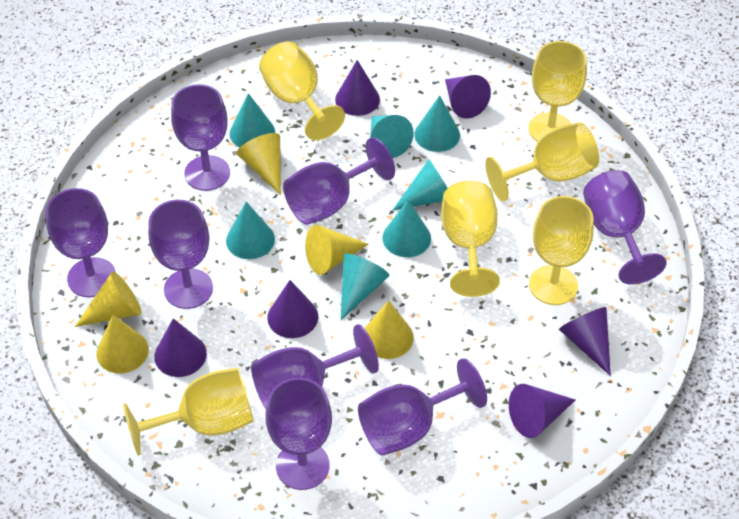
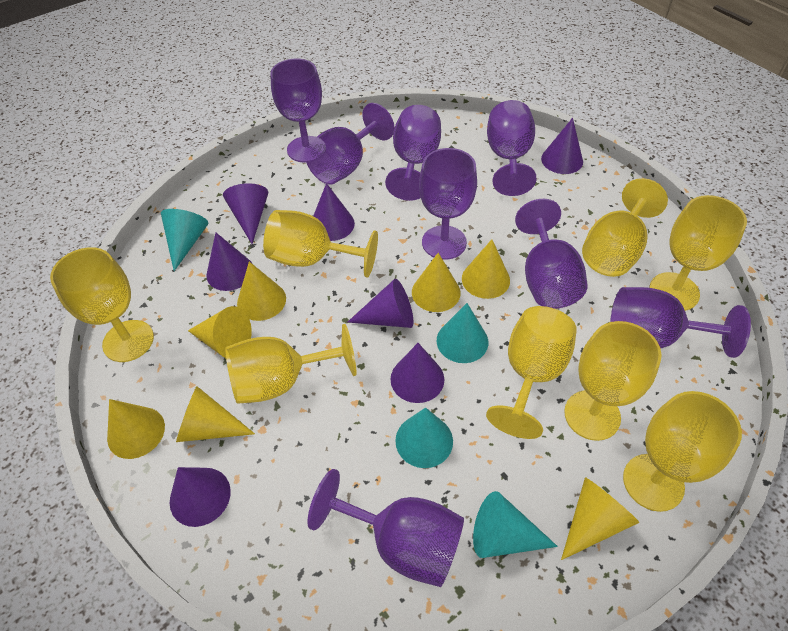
purple cone: [154,318,207,377] [267,280,318,338] [335,60,380,116] [445,75,491,118] [509,384,575,438] [559,307,611,376] = 6 -> [170,467,231,527] [206,233,252,291] [223,183,268,244] [313,183,355,241] [348,279,414,328] [390,343,444,403] [541,118,583,174] = 7
turquoise cone: [226,202,275,259] [229,93,275,147] [341,254,390,320] [370,115,414,158] [382,200,431,257] [393,159,448,210] [415,95,460,152] = 7 -> [161,209,208,271] [395,408,453,468] [437,303,488,363] [473,491,558,558] = 4
yellow cone: [75,272,142,327] [96,315,149,373] [237,133,281,195] [305,225,369,275] [365,300,414,359] = 5 -> [107,399,165,459] [176,386,255,442] [188,306,252,358] [237,262,286,321] [412,253,461,312] [462,239,510,299] [561,477,640,560] = 7
yellow goblet: [123,368,254,456] [259,41,345,140] [441,181,500,297] [485,122,599,201] [528,41,587,142] [529,196,594,305] = 6 -> [50,247,154,362] [225,324,357,404] [263,210,378,278] [486,306,577,439] [564,321,662,441] [582,178,668,277] [623,391,742,512] [649,195,747,311] = 8

